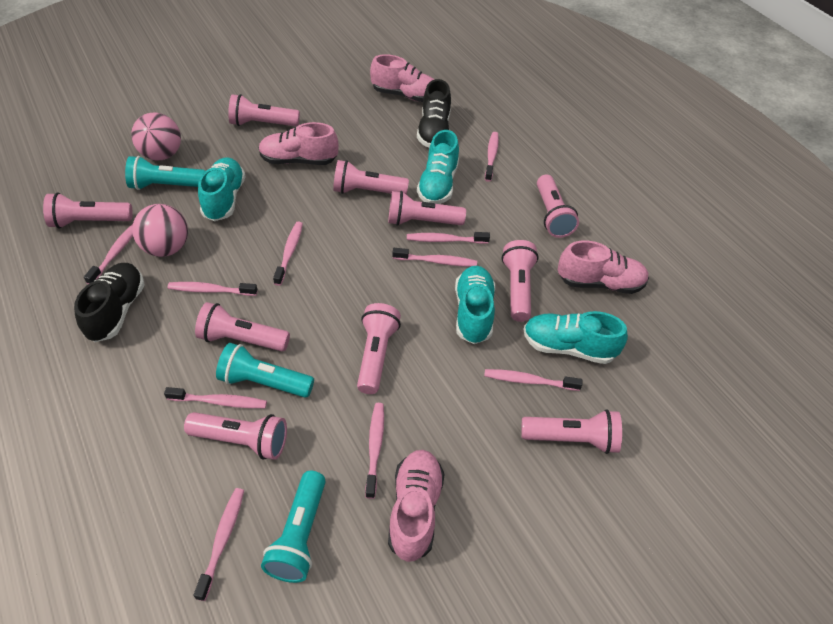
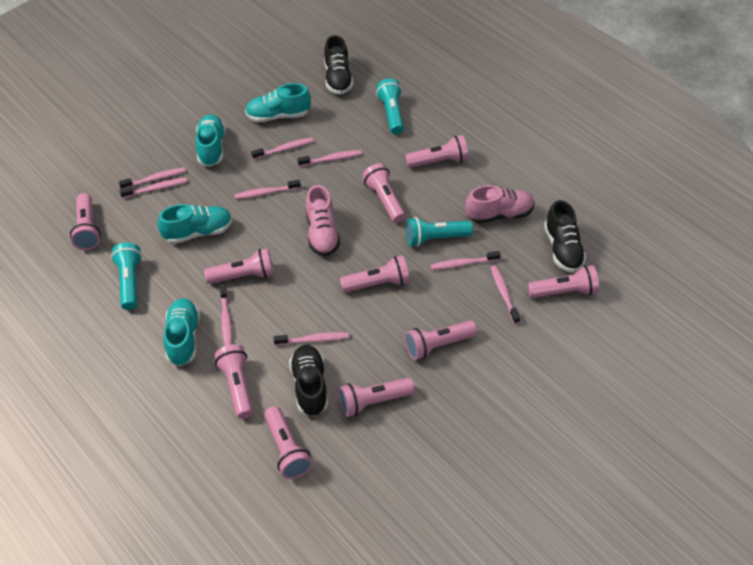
black shoe: [74,263,145,342] [417,79,451,148] = 2 -> [289,345,328,416] [324,35,353,94] [544,200,586,272] = 3
pink ball: [131,113,181,161] [132,204,188,257] = 2 -> none = 0
pink shoe: [259,122,339,165] [370,54,435,102] [388,450,445,562] [558,241,649,294] = 4 -> [306,185,340,256] [465,185,534,223] = 2
pink toothbrush: [84,224,133,284] [164,387,267,408] [167,282,257,296] [194,488,244,601] [273,221,303,286] [365,403,384,499] [392,248,477,267] [407,232,490,244] [484,369,583,391] [485,132,499,182] = 10 -> [119,167,186,189] [119,178,187,198] [220,284,232,346] [234,180,301,199] [251,137,314,160] [273,332,349,346] [297,150,362,167] [431,251,501,270] [491,266,520,324] = 9

